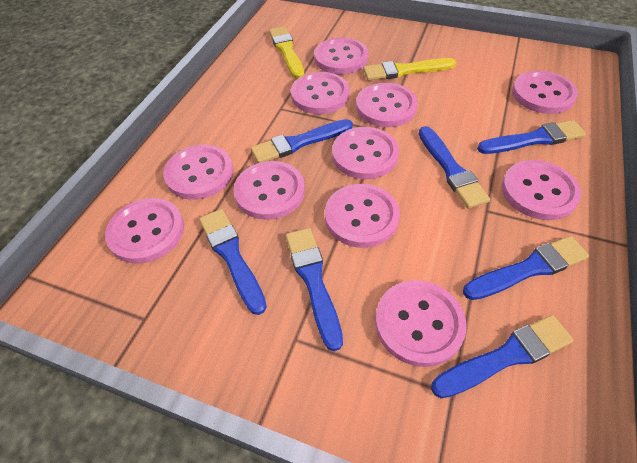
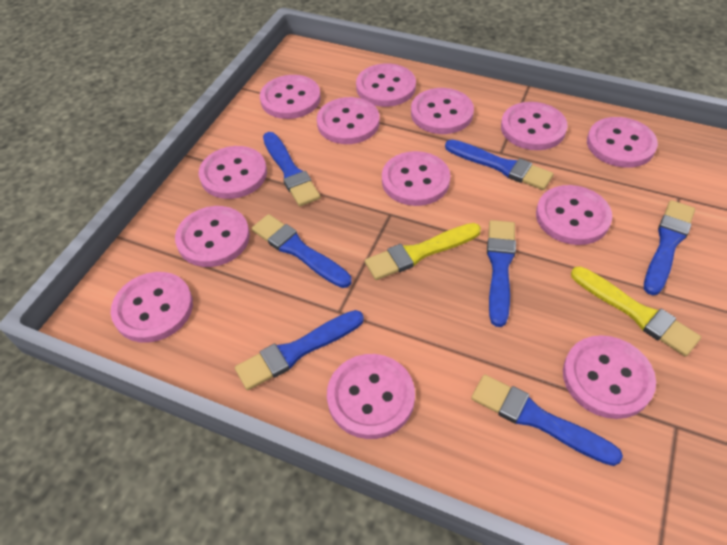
pink button: [105,198,184,264] [163,145,233,200] [234,161,305,220] [291,72,350,114] [314,37,368,74] [325,184,400,248] [332,127,399,179] [356,83,418,127] [375,280,467,367] [502,160,581,220] [512,70,578,114] = 11 -> [111,272,193,343] [175,206,250,267] [199,146,267,199] [260,75,321,119] [317,97,380,144] [327,354,415,439] [356,63,416,107] [382,151,451,206] [411,88,474,134] [501,102,568,150] [536,185,612,245] [563,335,656,419] [587,117,658,168] = 13

